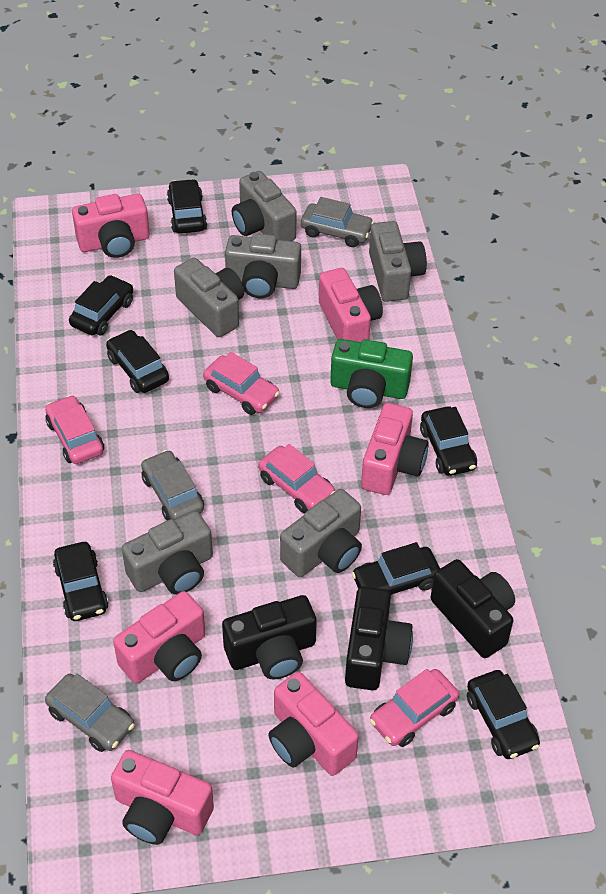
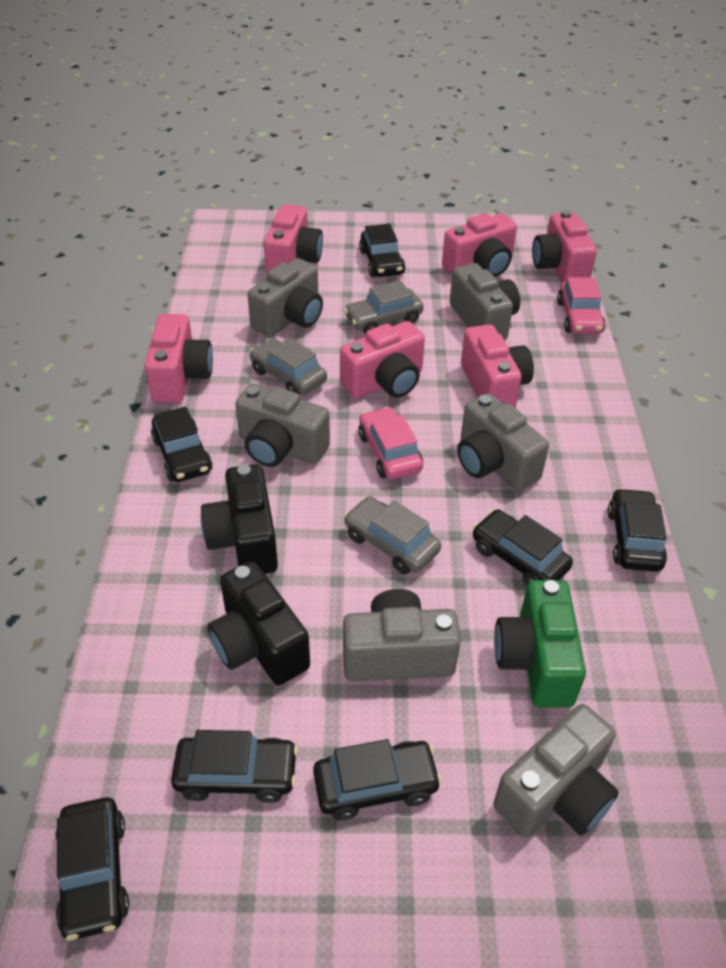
black camera: [222,595,317,679] [345,586,413,691] [431,559,515,658] = 3 -> [201,464,278,574] [208,561,310,685] = 2
pink car: [45,395,104,464] [203,352,280,415] [258,444,335,513] [370,669,459,747] = 4 -> [358,407,423,479] [557,277,605,334] = 2

